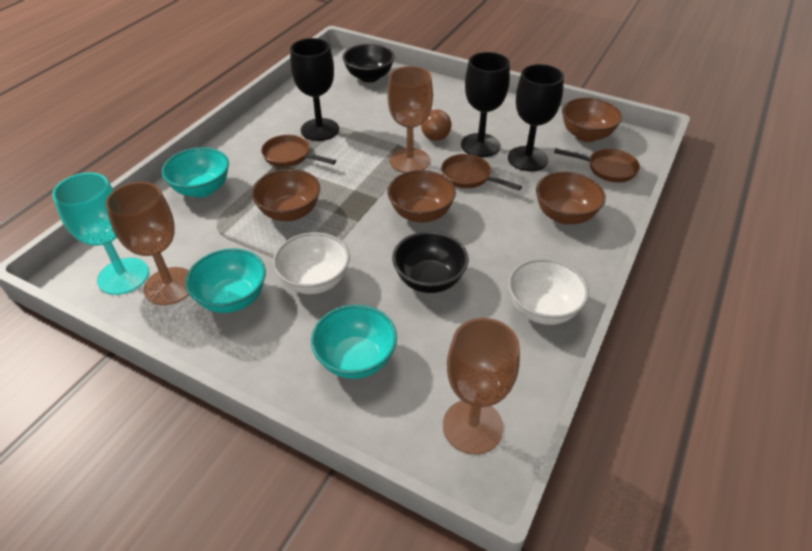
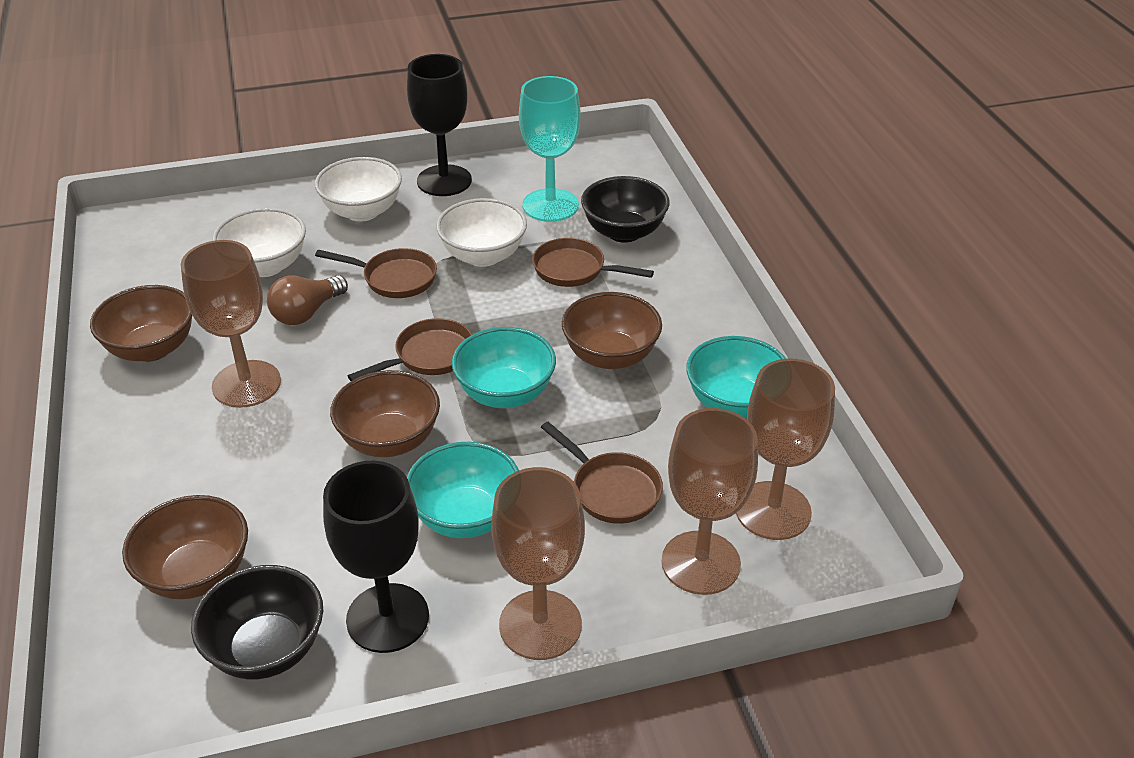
black goblet: [290,38,339,141] [461,52,510,157] [508,64,564,171] = 3 -> [323,461,429,653] [407,54,472,196] = 2
brown goblet: [105,182,189,305] [387,66,433,173] [443,318,520,455] = 3 -> [181,240,281,408] [491,467,585,660] [662,408,758,595] [736,359,835,540] = 4
brown pan: [261,135,336,167] [441,154,522,191] [554,148,640,183] = 3 -> [315,248,437,298] [348,318,472,381] [532,238,654,287] [541,422,663,524] = 4
white bowl: [273,232,350,294] [508,259,589,325] = 2 -> [212,208,306,277] [315,157,402,222] [436,198,527,267] = 3

